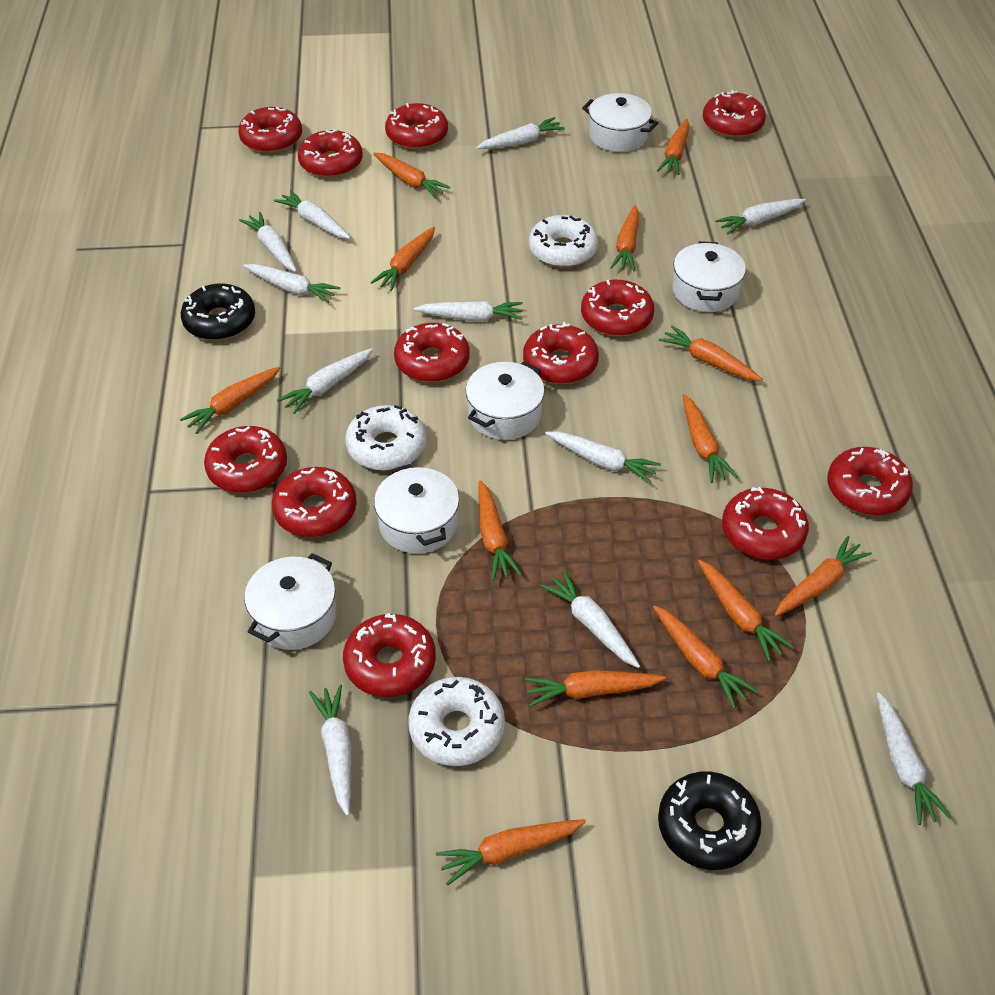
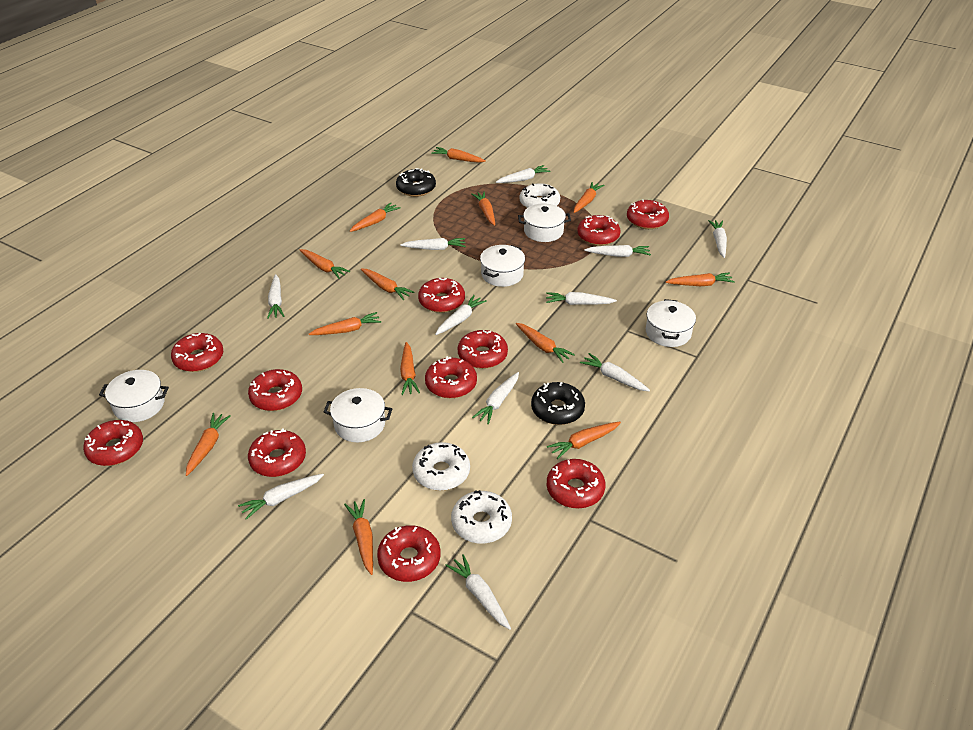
red donut: [204,426,287,493] [238,107,302,153] [272,467,357,537] [298,130,363,178] [343,613,436,697] [385,103,448,149] [394,323,470,382] [523,322,599,384] [581,280,654,336] [703,90,766,138] [722,487,809,560] [827,447,913,515] = 12 -> [83,420,143,466] [171,333,223,372] [248,369,302,411] [248,428,306,477] [377,525,441,582] [418,278,465,313] [425,356,477,398] [458,330,508,369] [547,459,605,508] [577,215,621,246] [627,199,669,229] = 11

